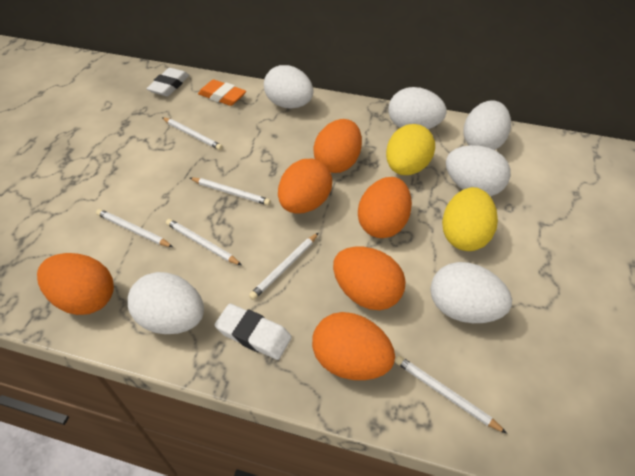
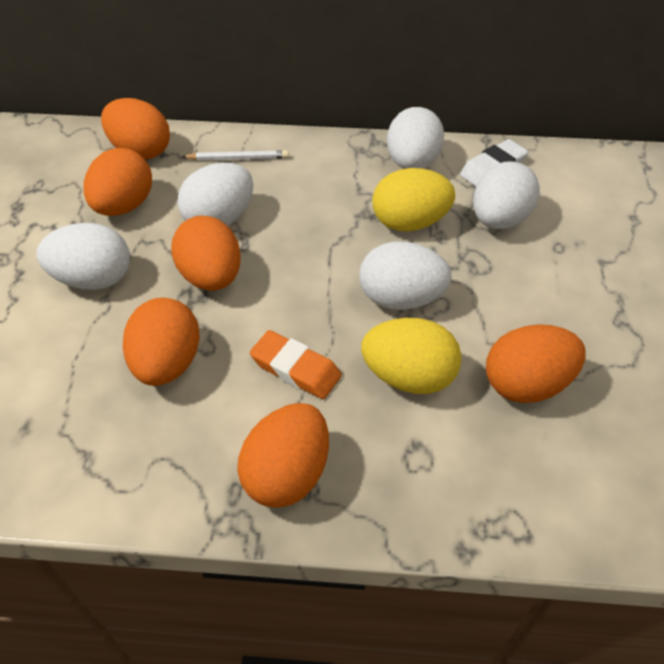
white egg: [127,272,204,334] [264,65,313,109] [388,87,447,129] [430,262,512,323] [446,145,510,196] [463,100,511,150] = 6 -> [36,223,130,290] [177,163,253,226] [359,241,452,310] [387,107,444,169] [473,161,540,229] = 5
white eraser: [146,68,189,96] [214,304,292,360] = 2 -> [460,139,528,187] = 1
white pencil: [96,209,173,247] [162,117,223,150] [166,219,242,265] [190,177,271,205] [249,233,318,300] [395,356,507,434] = 6 -> [182,150,289,160] = 1

